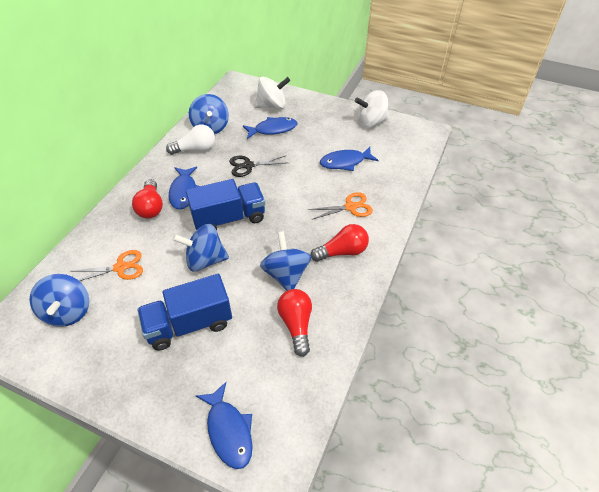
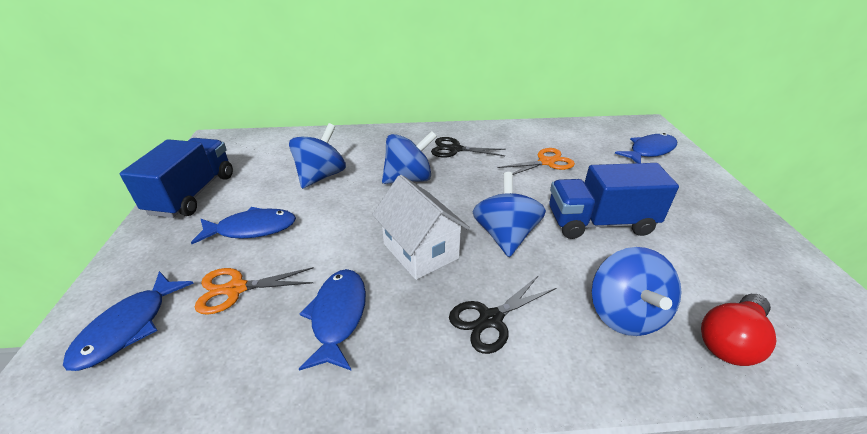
black scissors: [229,156,286,177] = 1 -> [431,137,506,157] [449,275,556,354] = 2
red light bulb: [132,179,163,218] [277,289,312,357] [311,224,369,262] = 3 -> [701,294,776,366] = 1
white house: none = 0 -> [372,175,470,280] = 1
white light bulb: [166,125,215,155] = 1 -> none = 0
white spinning top: [255,77,290,109] [355,90,389,128] = 2 -> none = 0

